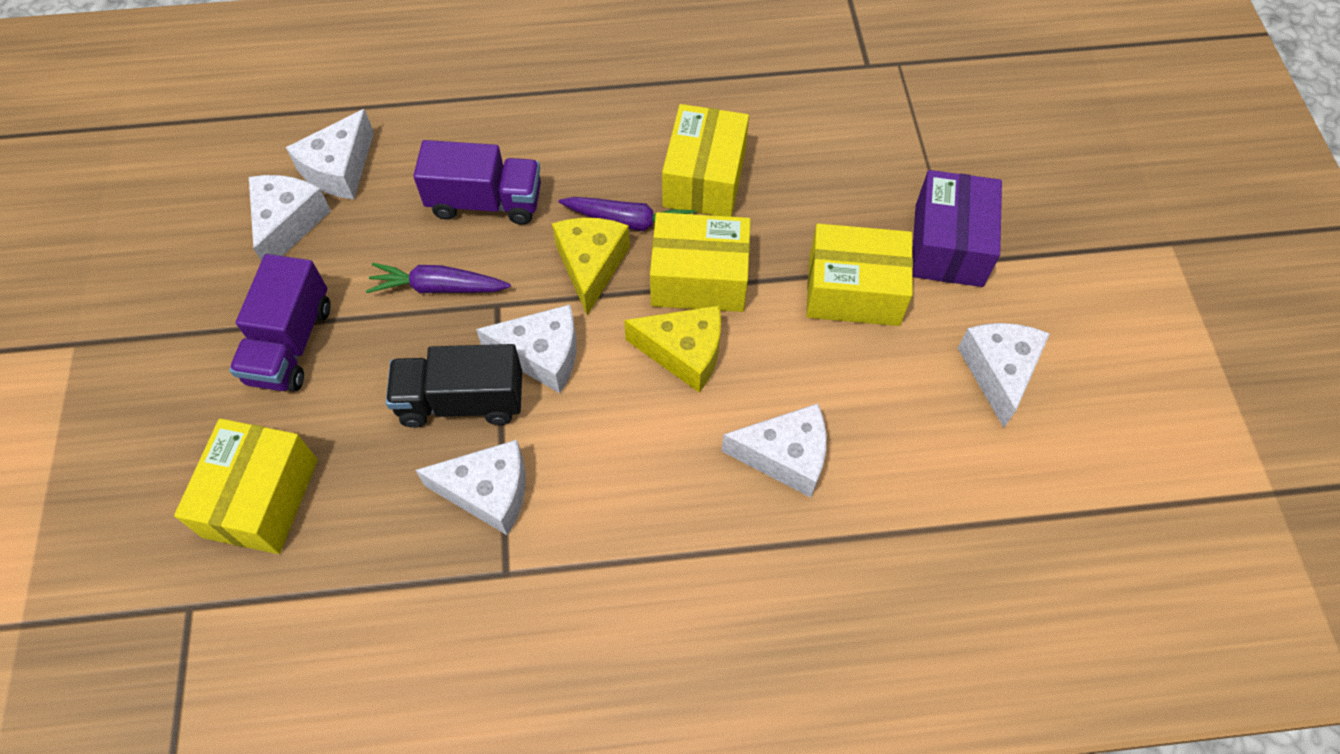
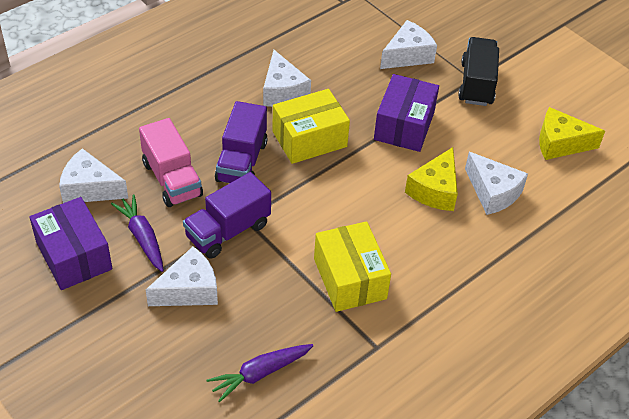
pink truck: none = 0 -> [139,118,203,207] = 1
purple box: [912,170,1002,287] = 1 -> [30,197,112,290] [374,74,439,152] = 2
white cheese: [249,175,331,261] [286,109,374,199] [415,440,525,536] [476,305,576,393] [722,403,826,497] [958,323,1050,428] = 6 -> [59,148,128,203] [146,246,218,306] [263,50,311,107] [380,20,437,69] [465,152,528,215] = 5
yellow box: [174,418,318,554] [650,212,751,312] [662,104,749,217] [806,224,913,326] = 4 -> [272,89,350,164] [314,221,391,312] = 2

